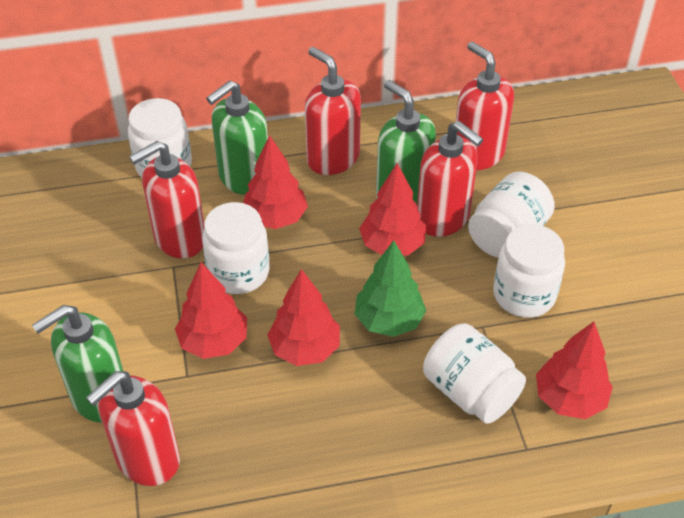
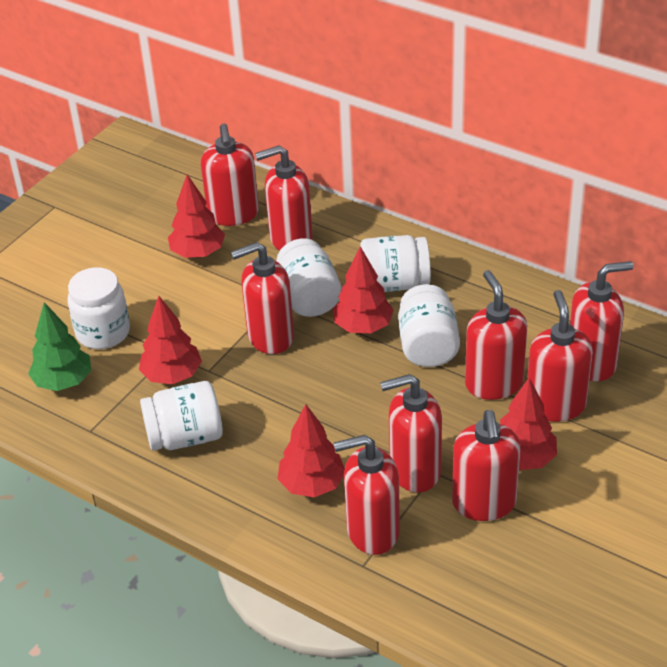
green soap dispenser: [32,305,123,422] [206,80,268,195] [376,80,436,205] = 3 -> none = 0
red soap dispenser: [86,371,180,486] [129,141,204,258] [305,47,361,175] [417,121,483,237] [456,42,514,170] = 5 -> [201,123,259,226] [231,242,294,354] [255,145,313,251] [333,435,400,555] [380,374,442,493] [452,410,521,521] [465,270,527,400] [527,290,593,422] [570,261,634,381] = 9

